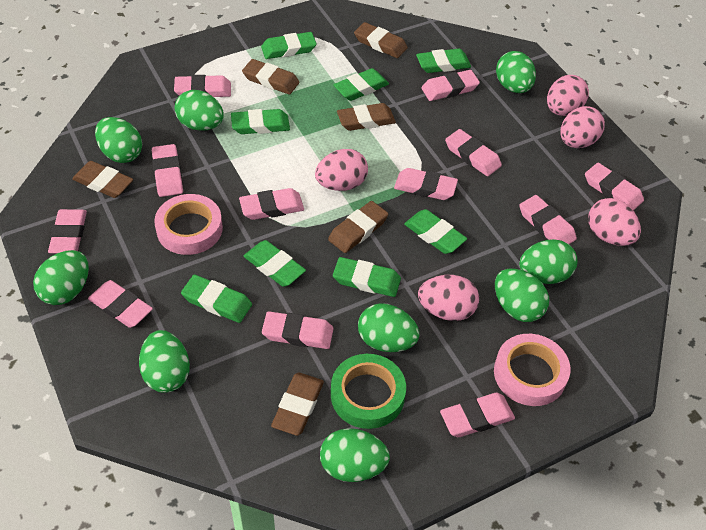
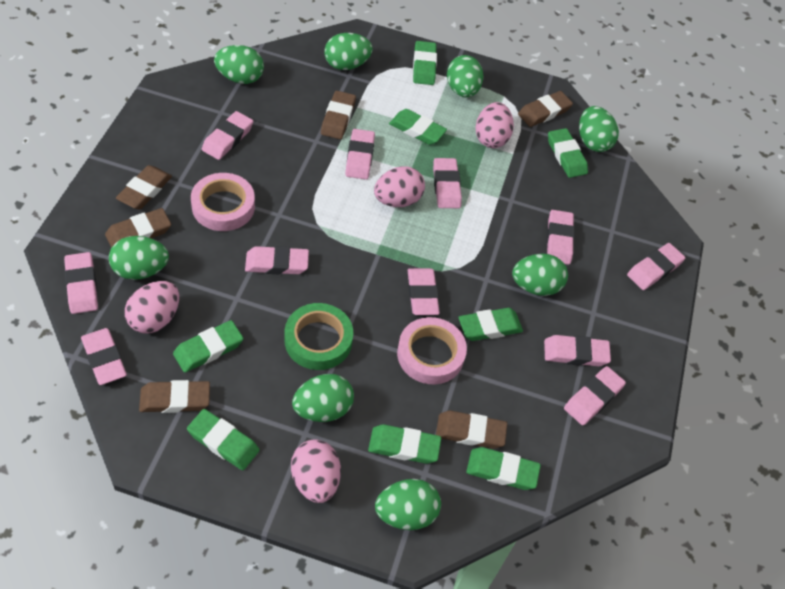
green egg: [33,250,89,305] [95,117,142,163] [139,330,190,392] [175,90,224,131] [320,428,390,482] [358,303,420,352] [495,269,549,322] [496,51,536,93] [519,239,578,284] = 9 -> [109,236,169,280] [214,45,264,84] [292,374,354,422] [324,33,372,70] [375,479,441,530] [447,55,483,97] [512,254,568,296] [579,106,619,152] = 8
pink egg: [315,149,368,191] [418,275,479,321] [547,75,589,116] [560,106,605,148] [588,198,641,246] = 5 -> [125,281,179,334] [291,439,341,503] [374,166,425,207] [475,102,514,148] = 4
pink eraser: [48,209,87,254] [88,280,153,328] [152,144,183,197] [174,75,231,97] [239,188,304,220] [262,311,334,349] [394,168,458,200] [421,70,480,101] [440,393,515,437] [445,129,502,176] [519,195,577,244] [585,163,644,211] = 12 -> [64,252,98,314] [81,328,127,385] [202,111,253,160] [245,246,309,274] [345,129,375,179] [408,268,440,315] [433,158,462,208] [544,335,611,366] [547,210,575,265] [564,366,626,425] [627,243,685,290] = 11

